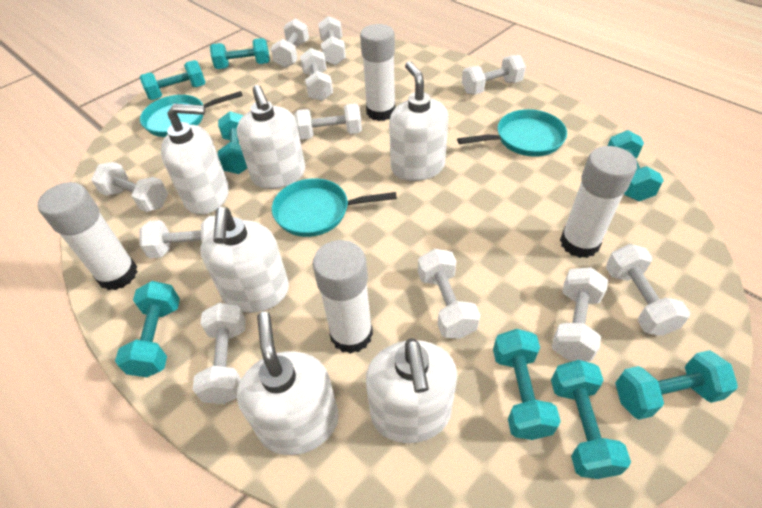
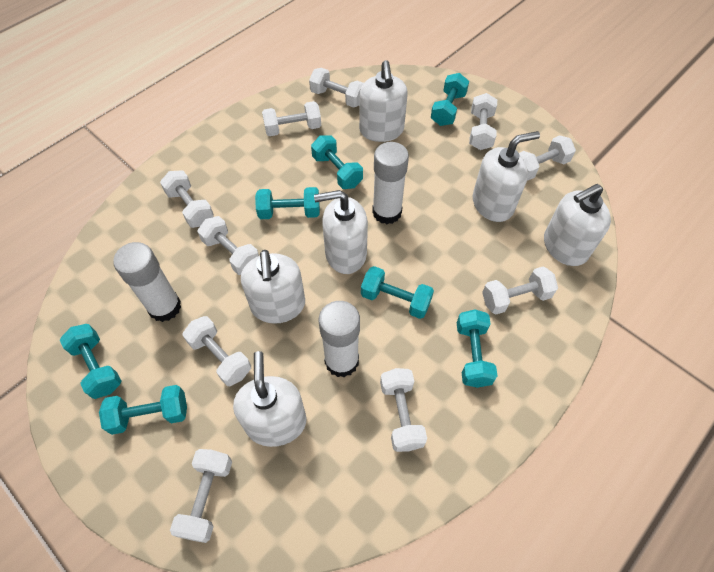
turquoise dumbbell: [115,281,180,377] [139,60,206,100] [210,38,270,69] [218,111,247,174] [493,329,561,440] [551,360,631,479] [608,130,664,201] [615,350,738,420] = 8 -> [60,324,121,399] [99,385,187,435] [255,187,320,219] [311,135,363,189] [361,266,434,319] [431,73,469,126] [457,309,497,388] = 7
turquoise pan: [140,91,243,137] [272,178,397,237] [457,109,567,157] = 3 -> none = 0
white dumbbell: [91,162,168,212] [139,216,215,258] [193,303,246,404] [271,18,309,68] [295,104,362,139] [300,48,333,101] [318,16,346,65] [418,249,480,339] [462,55,526,94] [552,267,608,361] [606,244,690,336] = 11 -> [160,170,214,228] [170,449,232,543] [182,316,251,386] [198,216,259,275] [262,101,321,136] [309,68,364,108] [380,368,427,452] [469,93,497,150] [482,266,558,315] [519,135,576,180] = 10
white glue stick: [38,182,138,290] [312,240,373,354] [360,24,395,121] [560,146,637,258] = 4 -> [113,242,181,322] [319,301,360,378] [372,142,409,224] = 3

